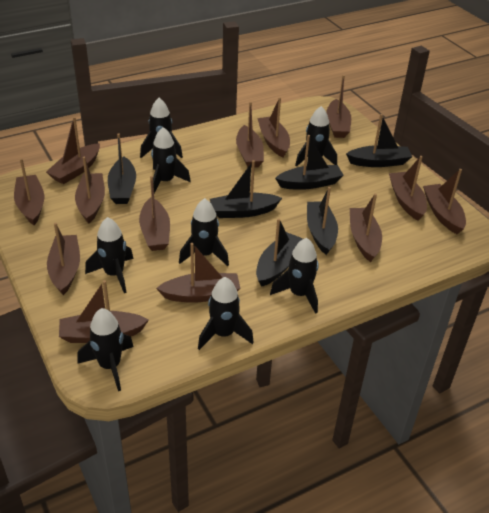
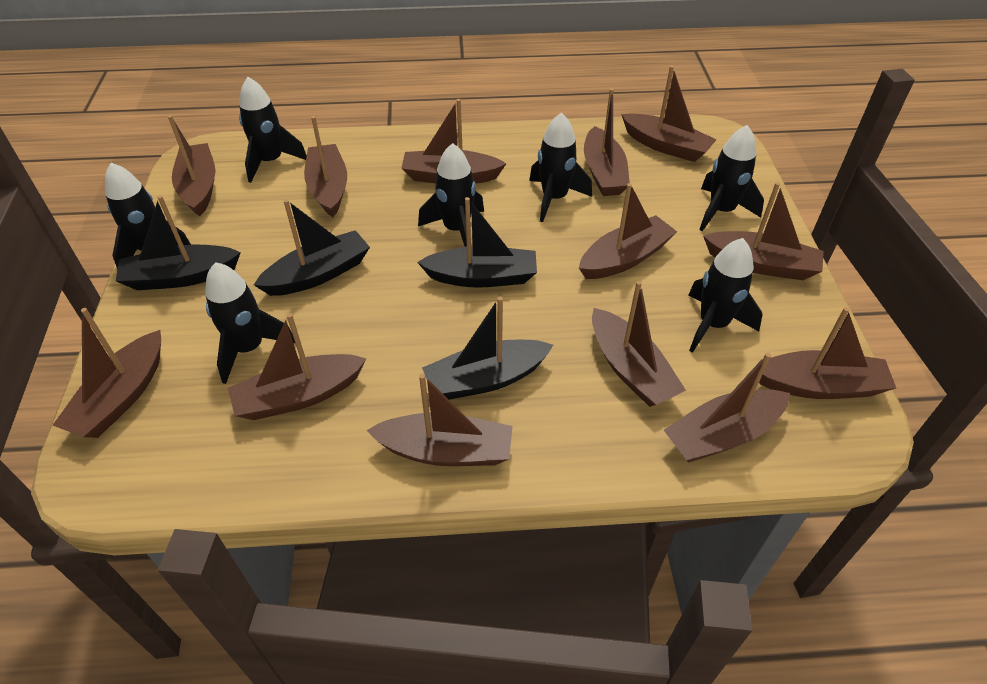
black boat: [108,133,136,204] [210,160,282,218] [256,218,303,287] [275,135,344,190] [307,187,338,255] [346,114,412,167] = 6 -> [116,195,241,290] [254,199,370,296] [417,197,537,288] [422,296,553,400] = 4
black rocket: [77,308,134,391] [85,217,133,293] [140,98,183,158] [151,127,191,193] [179,198,229,266] [198,277,254,350] [270,238,319,314] [295,106,337,167] = 8 -> [105,163,191,269] [205,262,295,384] [239,77,307,183] [418,143,484,247] [529,112,592,222] [688,238,762,352] [699,125,764,231] = 7

